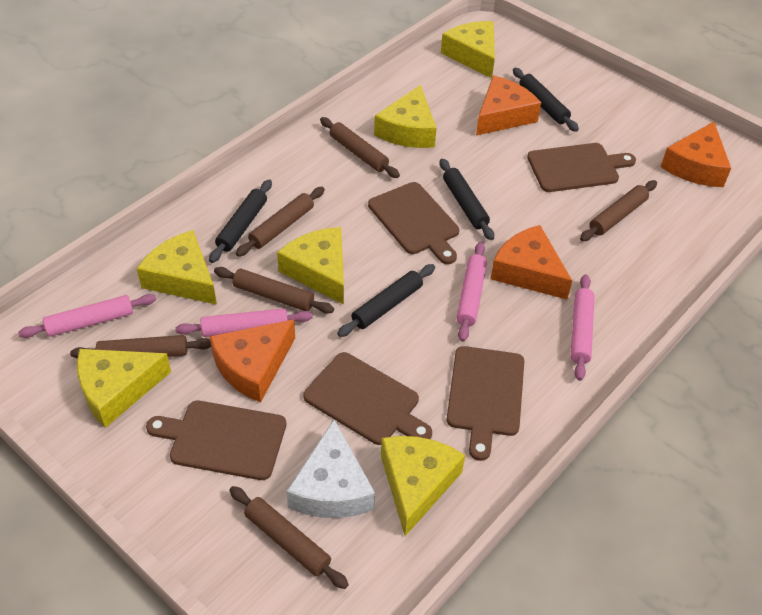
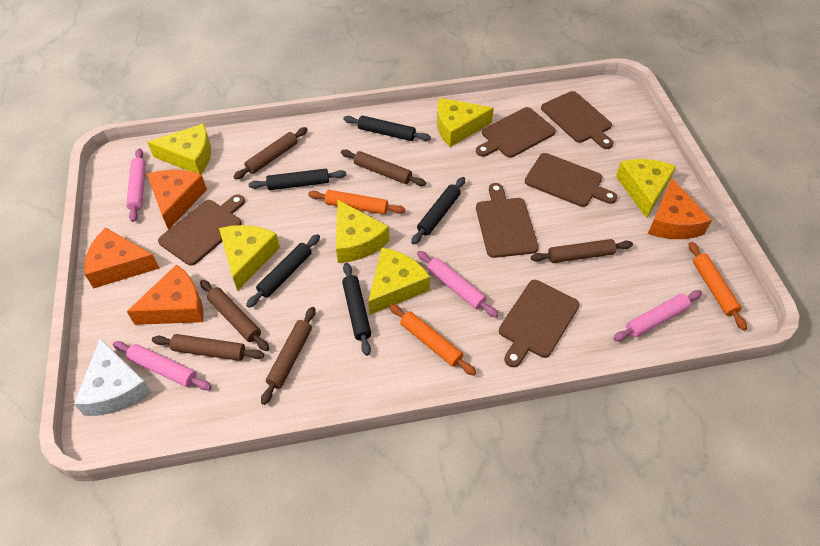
black rolling pin: [209,179,272,263] [337,264,435,337] [439,158,494,240] [513,68,579,132] = 4 -> [246,234,320,308] [249,169,346,190] [342,263,371,356] [343,116,431,141] [411,177,465,245] = 5
brown cutting board: [146,400,286,480] [303,352,432,445] [368,182,459,264] [447,346,524,461] [527,143,636,192] = 5 -> [158,194,245,266] [476,107,556,158] [476,183,539,258] [499,280,580,367] [525,153,617,207] [541,91,613,149] = 6
orange rolling pin: none = 0 -> [308,190,405,214] [389,304,476,376] [689,242,747,330] = 3

